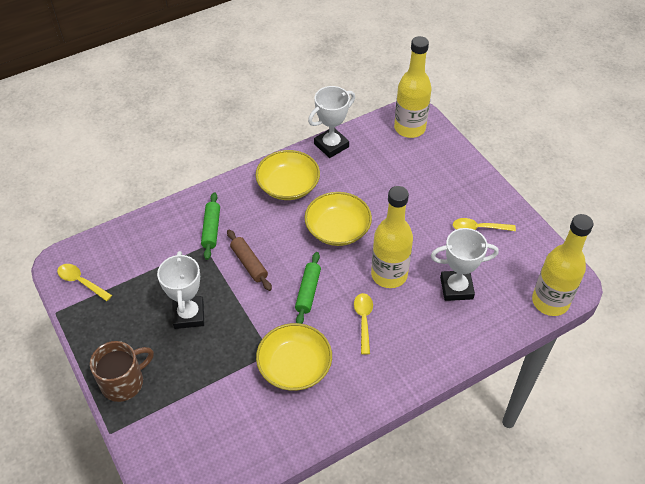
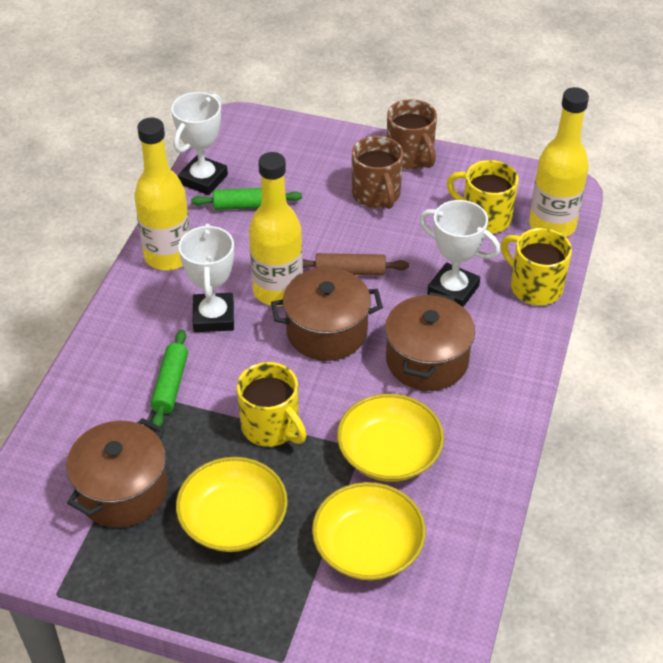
brown mug: [90,341,154,402] = 1 -> [352,136,403,209] [387,99,437,170] = 2
brown pot: none = 0 -> [66,418,168,528] [271,268,383,361] [385,292,475,391] = 3
yellow mug: none = 0 -> [237,362,307,447] [447,160,519,234] [501,228,572,305] = 3
yellow spoon: [57,264,112,301] [354,293,373,355] [453,218,516,231] = 3 -> none = 0

